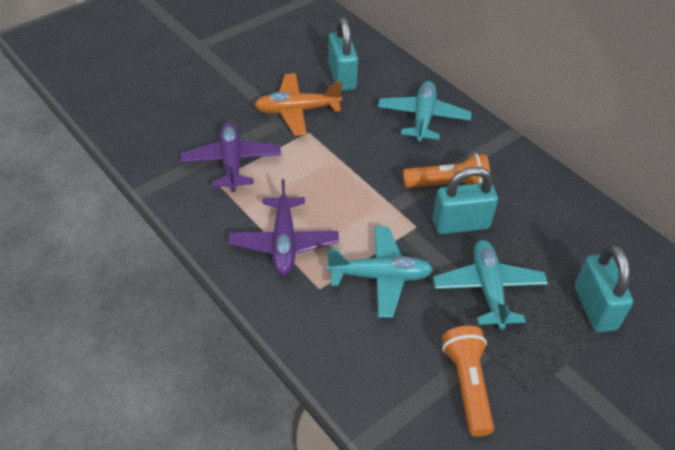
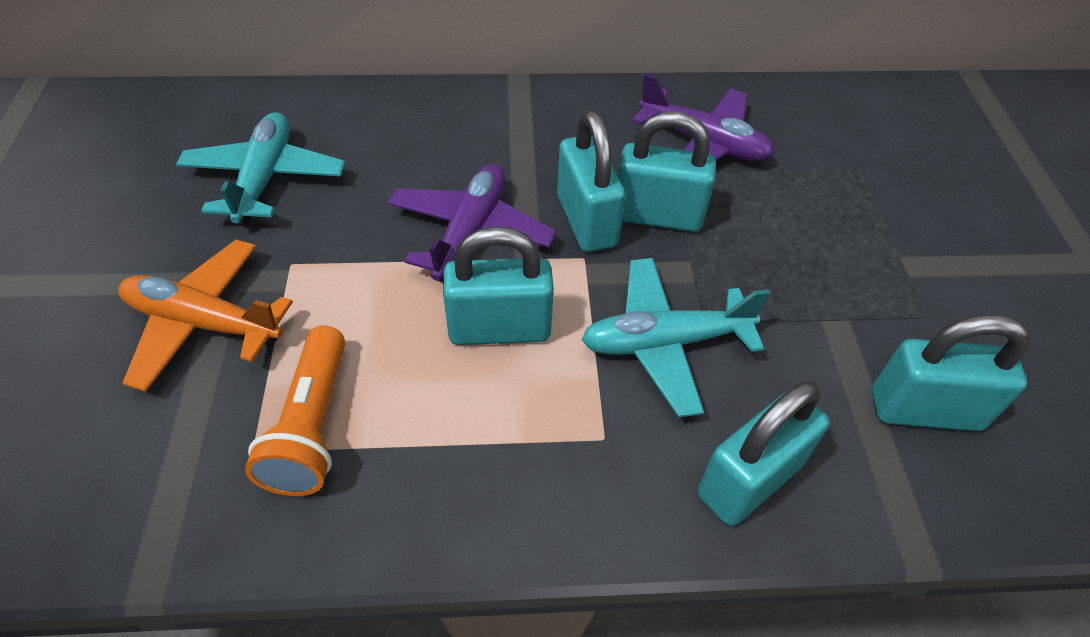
orange flashlight: [403,153,490,188] [442,326,494,437] = 2 -> [245,325,345,496] = 1
turquoise padlock: [328,17,358,91] [432,167,498,234] [574,245,633,332] = 3 -> [443,226,554,345] [557,110,625,252] [618,111,716,232] [698,381,830,526] [872,314,1031,431] = 5
turquoise plane: [326,226,433,318] [378,81,472,144] [433,240,548,330] = 3 -> [176,112,345,226] [581,258,770,417] = 2

